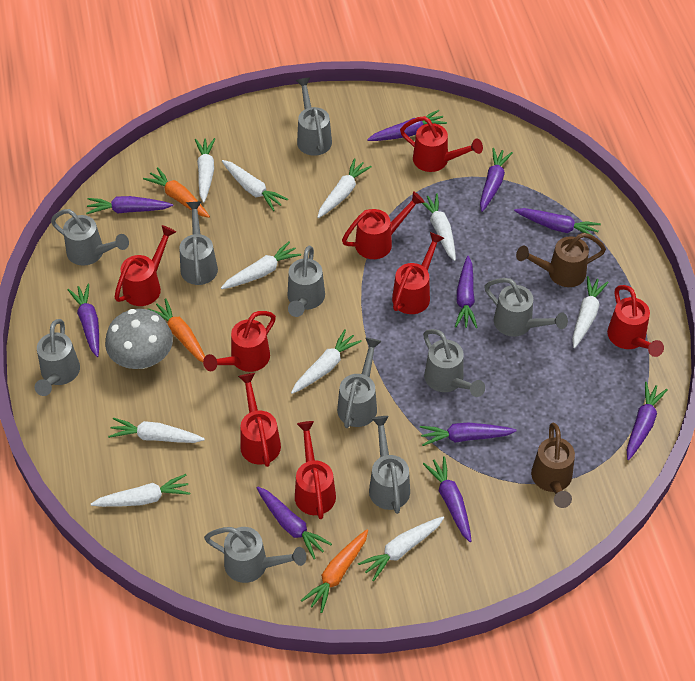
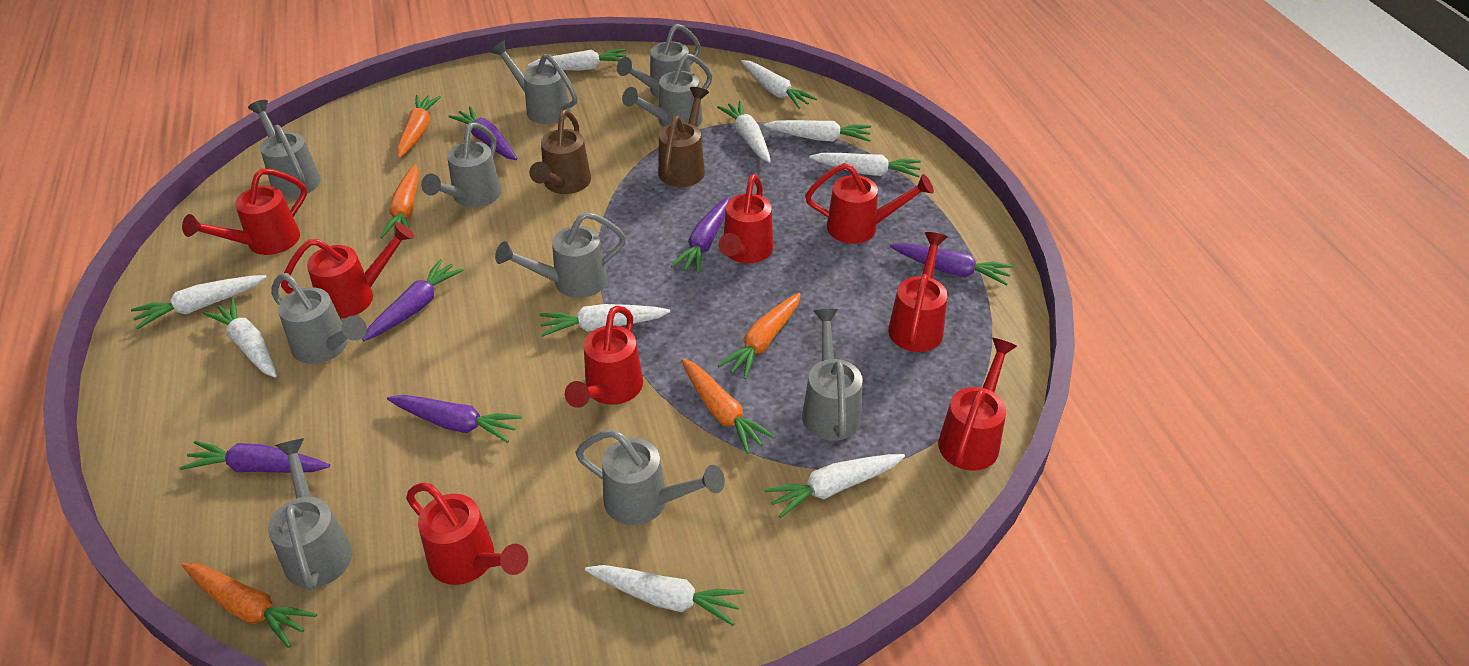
grey mushroom: [105,309,173,369] = 1 -> none = 0
orange carrot: [143,167,210,218] [148,298,205,362] [301,530,368,613] = 3 -> [182,563,317,648] [380,164,419,238] [397,95,441,158] [681,358,775,454] [718,293,801,379] = 5
purple carrot: [68,284,99,357] [86,196,173,214] [257,487,332,559] [367,110,447,141] [420,422,517,446] [423,456,471,542] [455,256,478,328] [480,148,513,212] [514,208,601,236] [627,382,668,460] = 10 -> [180,441,330,473] [362,259,464,341] [387,395,522,443] [448,107,517,160] [671,197,729,274] [890,243,1013,286] = 6

